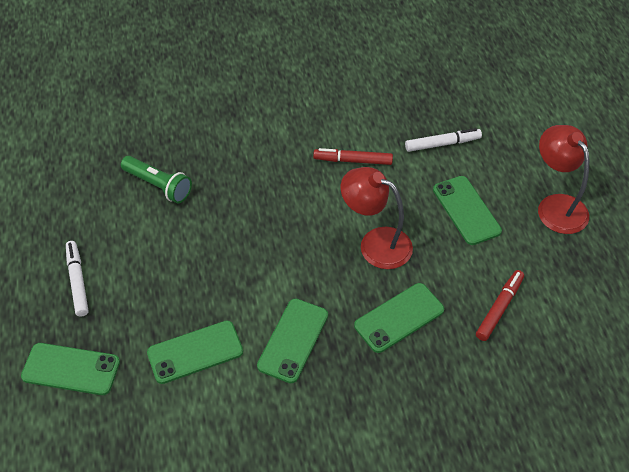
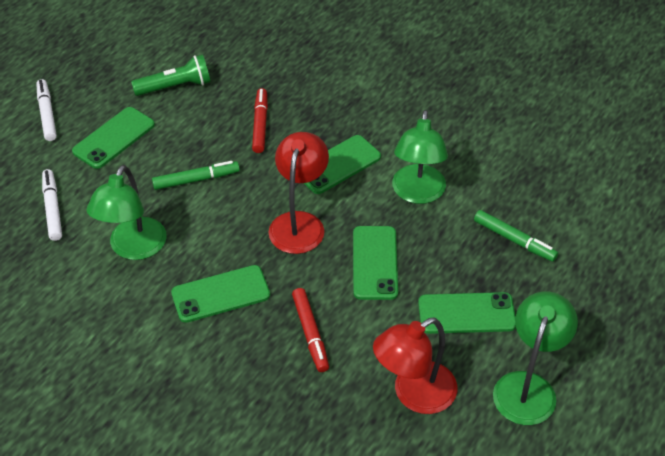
green lamp: none = 0 -> [86,165,167,260] [392,110,448,204] [493,291,578,425] = 3
green marker: none = 0 -> [152,161,240,190] [474,210,558,262] = 2

